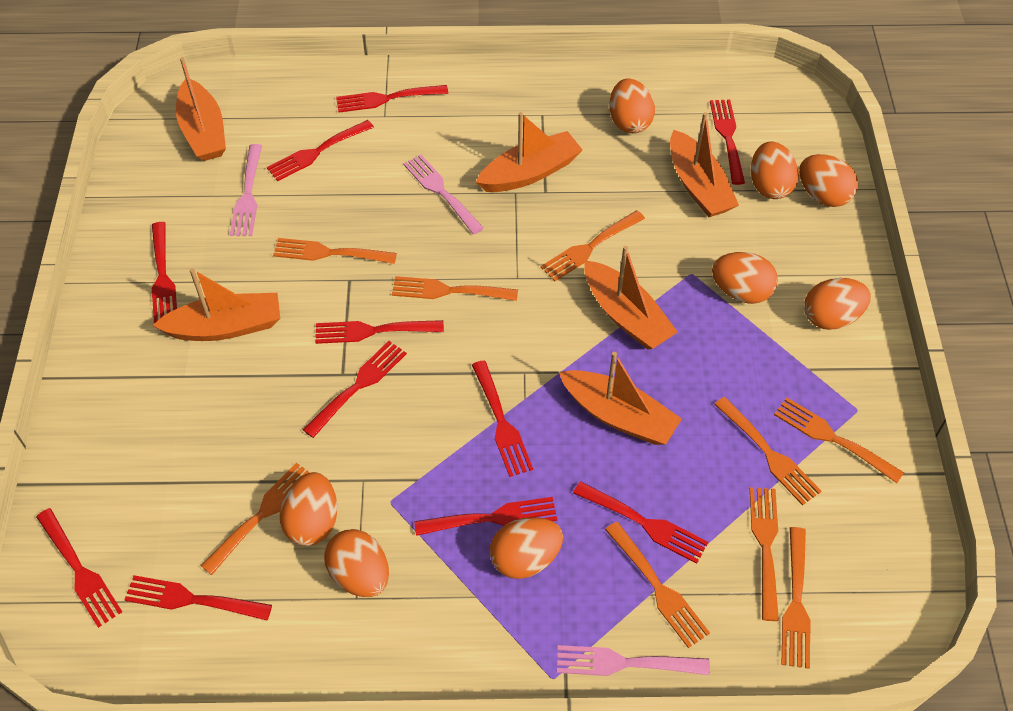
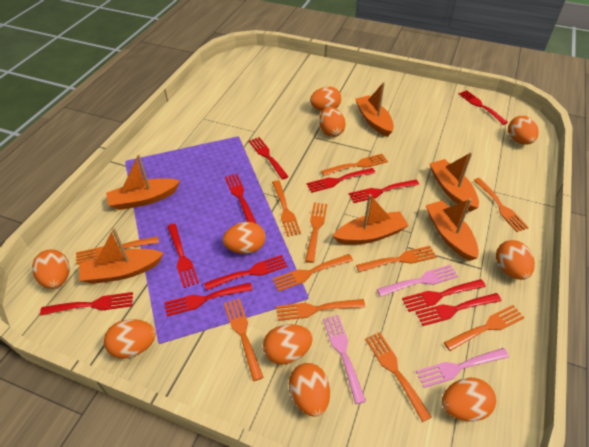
orange egg: [280,472,337,546] [324,529,389,597] [490,517,563,579] [609,78,655,133] [712,252,778,304] [751,142,799,199] [799,154,858,207] [804,278,871,330] = 8 -> [32,249,70,289] [104,319,156,358] [223,222,265,254] [263,324,313,365] [289,363,330,417] [310,86,341,111] [319,107,346,137] [442,378,496,421] [496,240,535,280] [508,116,539,145] = 10
orange fork: [201,463,310,575] [273,238,397,264] [392,276,518,301] [541,210,645,281] [605,522,710,648] [714,397,821,506] [750,487,779,621] [774,398,904,483] [782,527,810,669] = 9 -> [76,236,159,265] [224,298,264,381] [272,180,301,237] [273,254,353,291] [276,299,365,321] [305,202,327,263] [321,154,388,176] [356,246,436,272] [365,332,432,422] [444,305,525,351] [474,178,529,232] = 11

